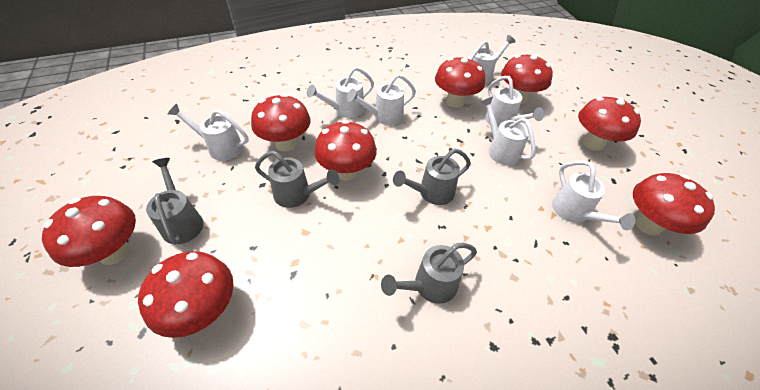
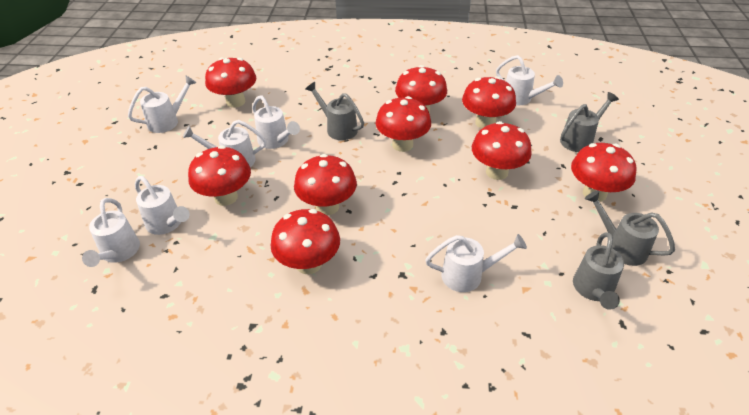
red mushroom: [42,196,136,267] [138,251,234,338] [251,94,310,152] [314,120,377,181] [435,57,485,108] [501,54,553,104] [578,97,641,151] [633,173,715,236] = 8 -> [188,145,251,206] [205,58,257,108] [270,209,340,274] [294,154,357,215] [376,96,431,152] [395,65,447,114] [462,76,516,128] [472,121,532,180] [571,143,636,202] = 9

